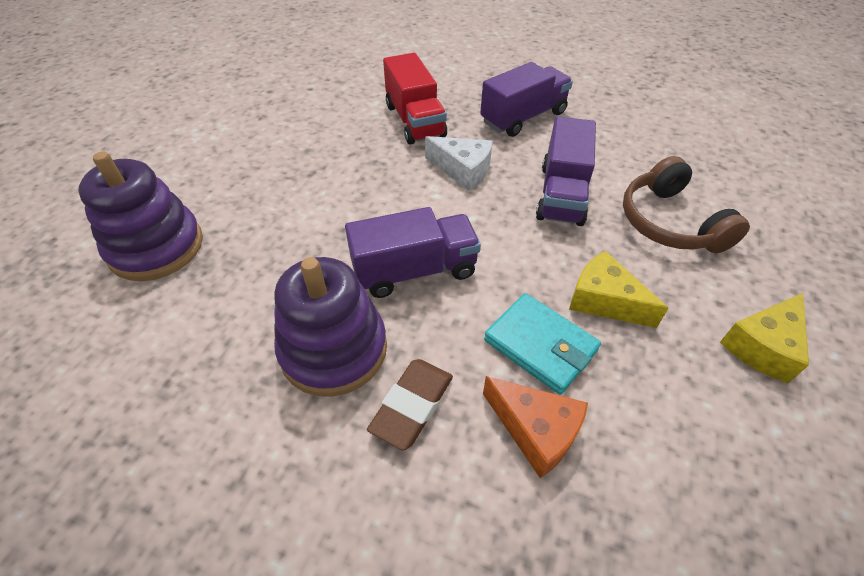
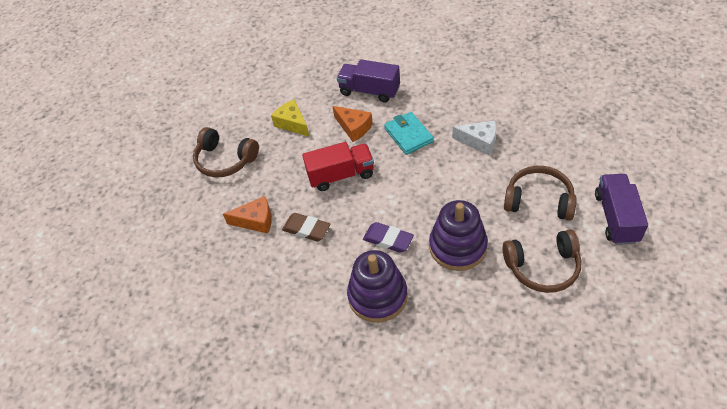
brown headphones: [623,156,750,253] = 1 -> [193,127,259,177] [503,230,582,293] [504,166,577,221] = 3
orange cheese: [483,376,588,478] = 1 -> [223,196,272,233] [332,106,373,142] = 2
purple eraser: none = 0 -> [363,222,414,253] = 1
purple truck: [345,207,481,298] [480,62,573,137] [536,116,596,226] = 3 -> [337,59,400,103] [595,174,648,245] = 2
yellow cheese: [569,251,669,328] [720,293,809,383] = 2 -> [271,99,309,137] = 1

